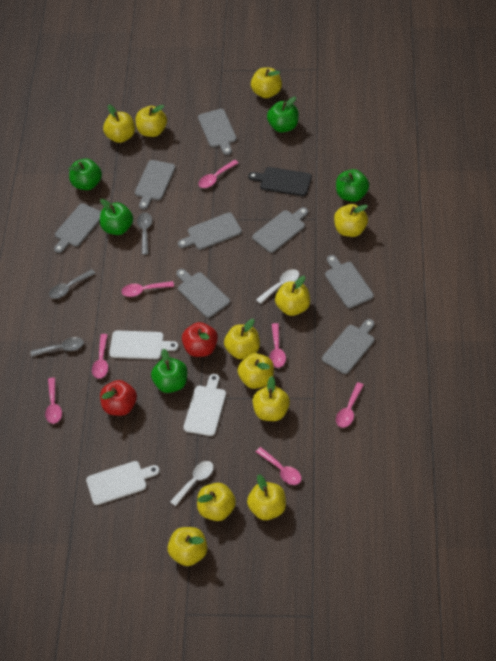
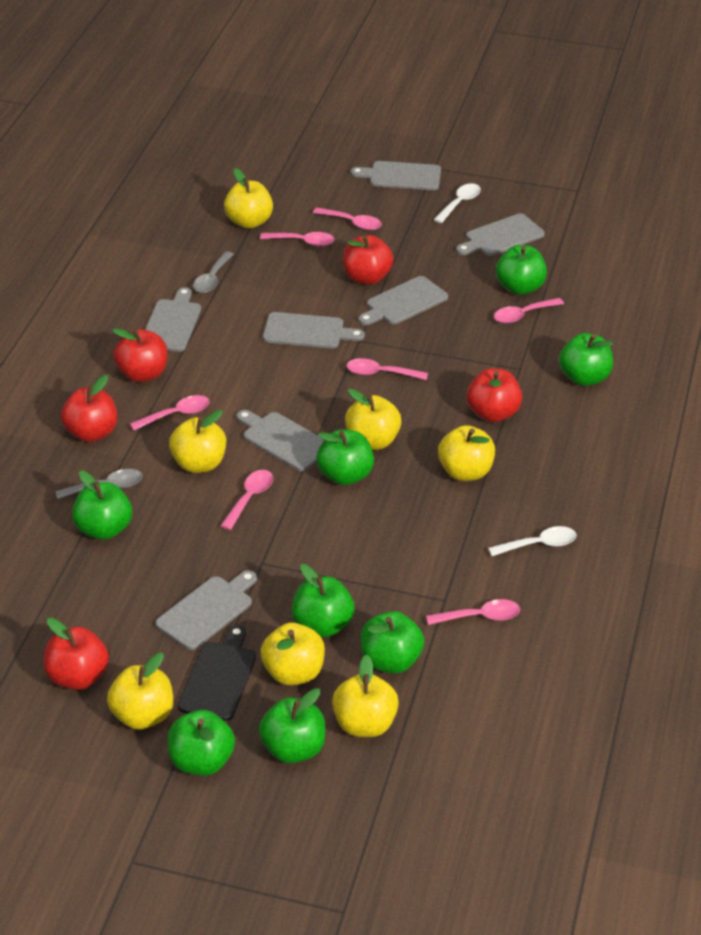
green apple: [68,158,102,190] [100,199,133,235] [151,349,187,393] [267,97,299,132] [336,169,369,202] = 5 -> [72,470,132,540] [168,710,235,776] [259,688,325,763] [292,564,355,638] [316,430,374,485] [361,611,424,674] [496,245,547,295] [559,333,613,386] = 8
grey cutting board: [54,203,101,253] [135,160,176,210] [176,269,230,318] [178,213,242,250] [198,109,237,155] [252,207,308,253] [322,319,375,374] [325,255,374,308] = 8 -> [145,287,201,352] [155,570,257,650] [236,410,325,471] [263,312,365,348] [351,161,441,190] [358,276,448,325] [456,213,545,256] = 7
grey spoon: [30,337,84,357] [49,269,96,299] [137,212,152,255] = 3 -> [55,469,143,499] [193,251,234,293] = 2
red apple: [100,380,137,416] [182,322,218,357] = 2 -> [44,618,109,690] [61,375,117,442] [112,328,168,382] [343,235,393,285] [467,368,522,422] = 5
white cutting board: [86,461,160,505] [109,330,178,359] [183,374,226,436] = 3 -> none = 0
yellow apple: [103,104,135,143] [135,105,167,137] [168,527,208,566] [197,483,236,521] [224,319,260,359] [238,353,274,389] [247,474,286,520] [251,68,282,98] [253,376,290,421] [275,276,310,316] [334,204,368,237] = 11 -> [107,653,173,730] [169,410,226,473] [224,168,273,229] [260,623,325,685] [332,654,399,737] [345,389,401,450] [438,425,495,481] = 7

